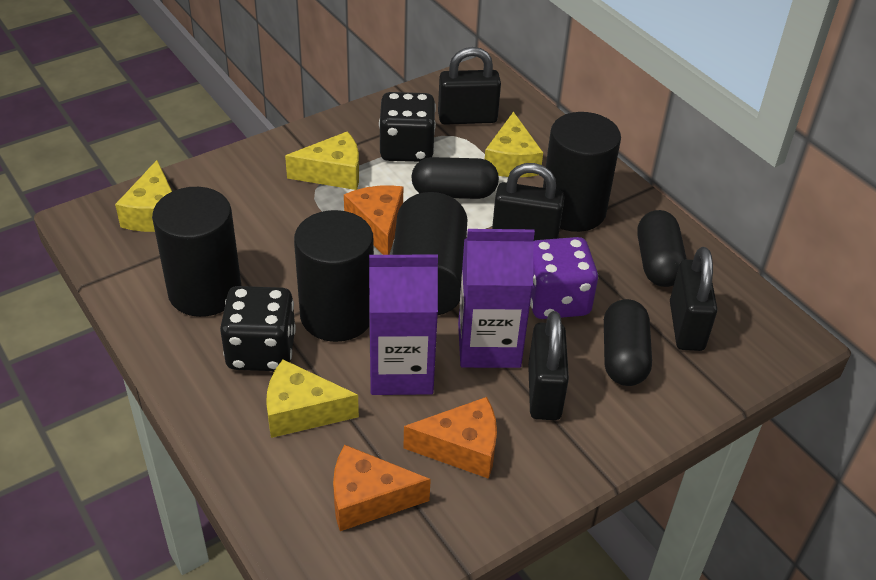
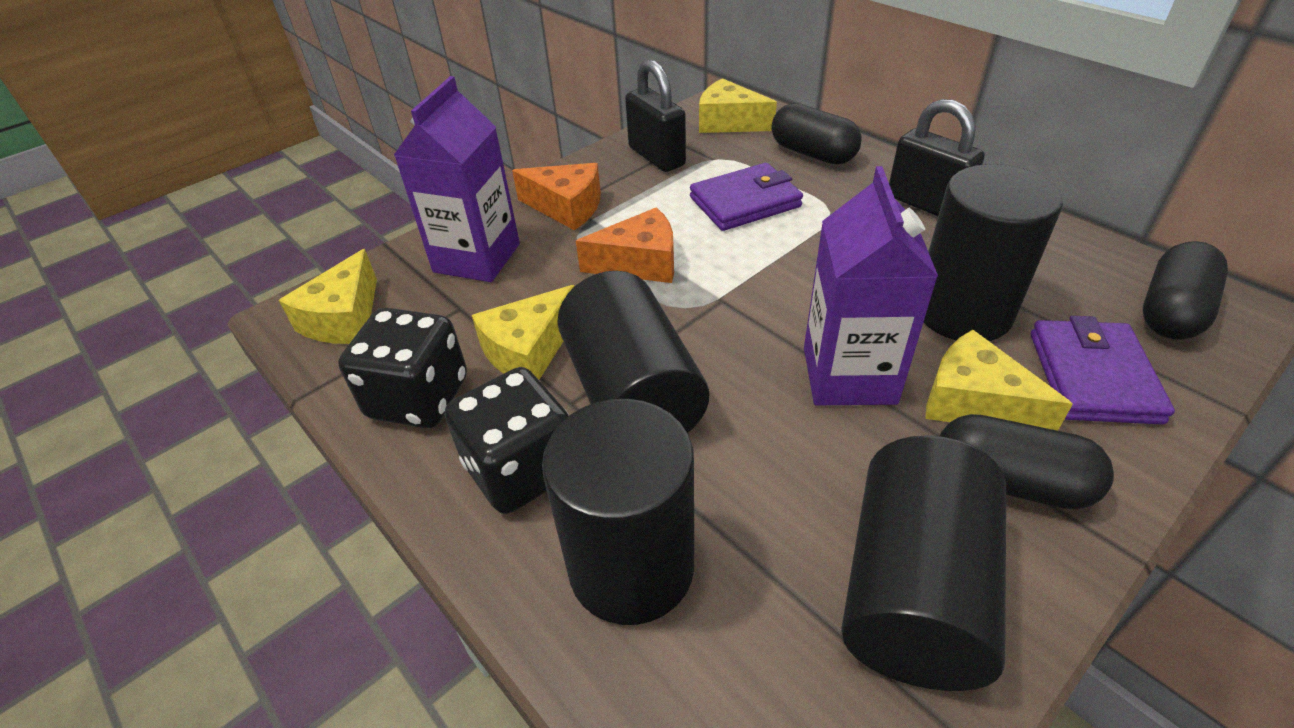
black padlock: [438,47,501,125] [492,163,565,241] [528,311,569,420] [670,247,717,351] = 4 -> [625,60,686,172] [889,99,985,216] = 2
orange cheese: [333,445,431,531] [344,185,403,255] [403,397,497,479] = 3 -> [512,163,601,230] [576,207,674,283] = 2
purple dice: [530,237,598,319] = 1 -> none = 0
purple wallet: none = 0 -> [690,163,803,231] [1031,316,1175,425] = 2

